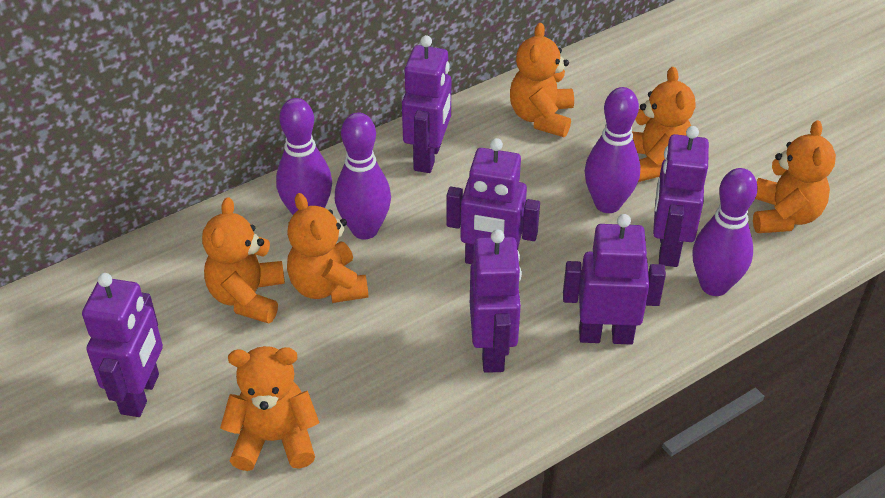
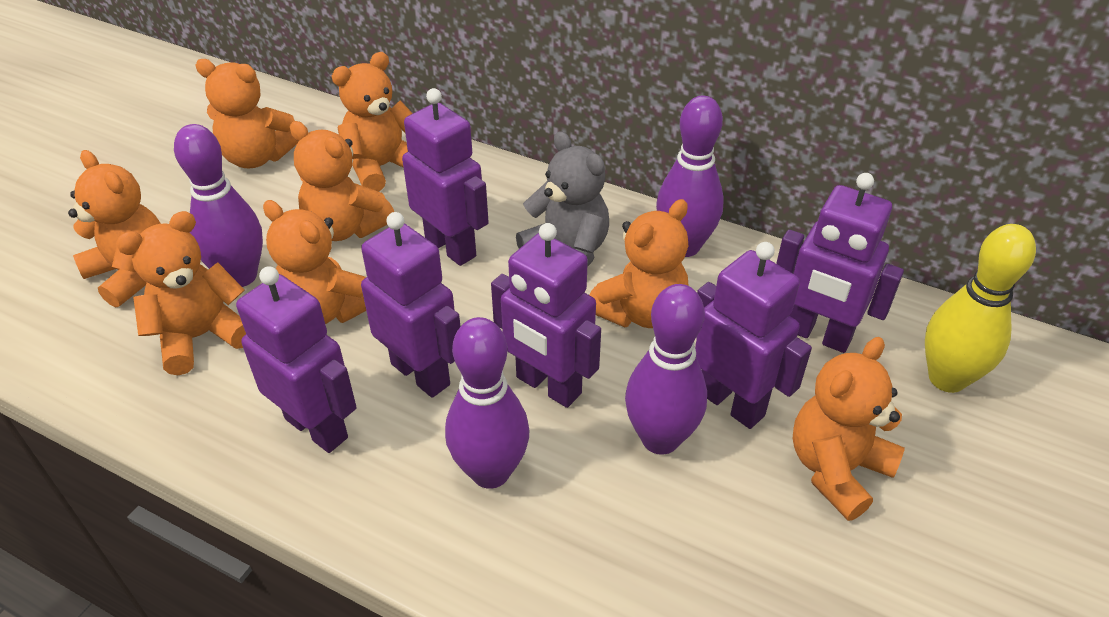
grey teddy bear: none = 0 -> [516,131,609,267] = 1
orange teddy bear: [202,197,285,324] [220,346,319,471] [287,193,368,303] [510,23,574,137] [632,67,695,182] [753,120,836,233] = 6 -> [68,150,161,307] [116,211,246,375] [195,59,298,168] [263,200,366,324] [290,121,394,241] [332,52,413,192] [590,199,688,328] [793,337,905,521] = 8
yellow bowling pin: none = 0 -> [925,224,1036,393] = 1

